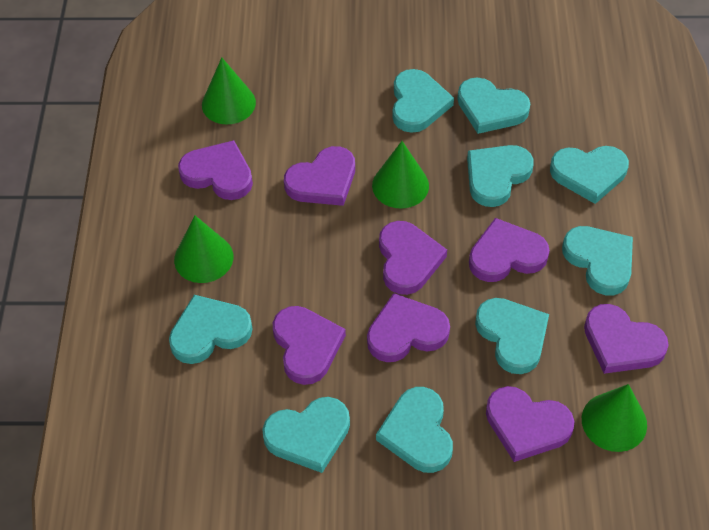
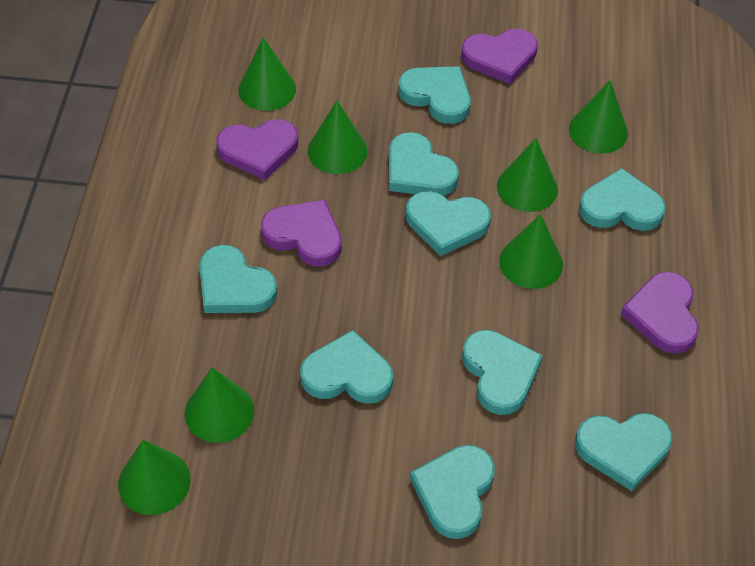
green cone: [174,215,233,283] [202,57,256,125] [372,141,429,209] [582,384,647,452] = 4 -> [118,440,191,515] [185,368,254,443] [238,38,296,111] [308,101,368,174] [497,138,558,212] [499,214,563,289] [569,80,628,154] = 7
purple heart: [178,140,253,200] [273,306,346,385] [284,146,355,206] [367,293,450,362] [379,221,447,295] [469,218,550,282] [486,386,574,462] [584,304,669,374] = 8 -> [216,119,298,180] [261,200,342,266] [461,29,538,84] [620,272,699,354] = 4

